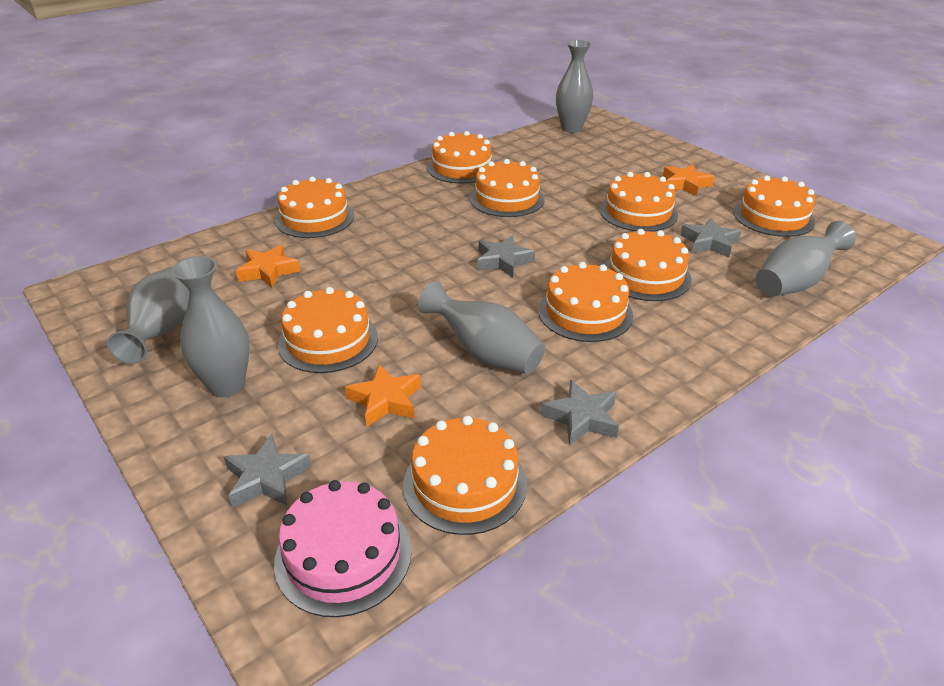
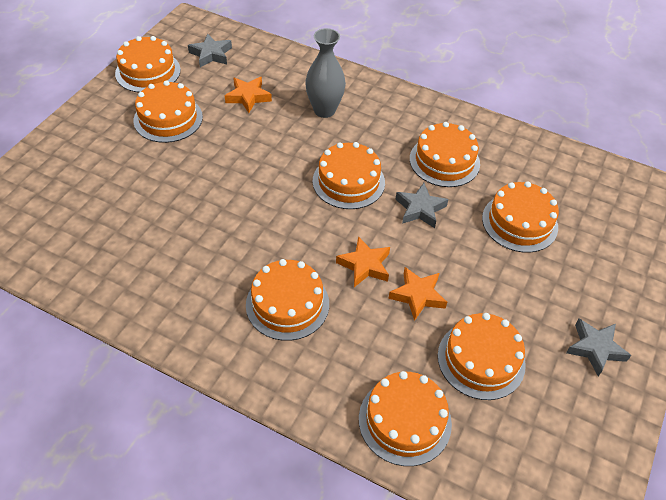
grey star: [224,434,312,508] [477,235,535,278] [541,380,619,446] [680,218,741,257] = 4 -> [188,34,232,67] [395,183,449,228] [566,319,631,376] = 3
grey vase: [107,267,190,364] [171,256,250,397] [418,281,545,374] [556,40,593,133] [756,221,856,297] = 5 -> [305,28,346,118] = 1
orange cake: [275,177,354,238] [278,287,378,373] [403,416,527,535] [427,131,495,184] [470,159,545,217] [538,262,633,342] [600,172,678,232] [604,229,692,301] [733,176,816,237] = 9 -> [115,36,181,93] [134,80,203,143] [246,259,329,341] [313,142,385,209] [359,371,452,466] [410,122,480,187] [438,313,526,400] [482,181,559,253] = 8
pink cake: [274,480,412,617] = 1 -> none = 0

